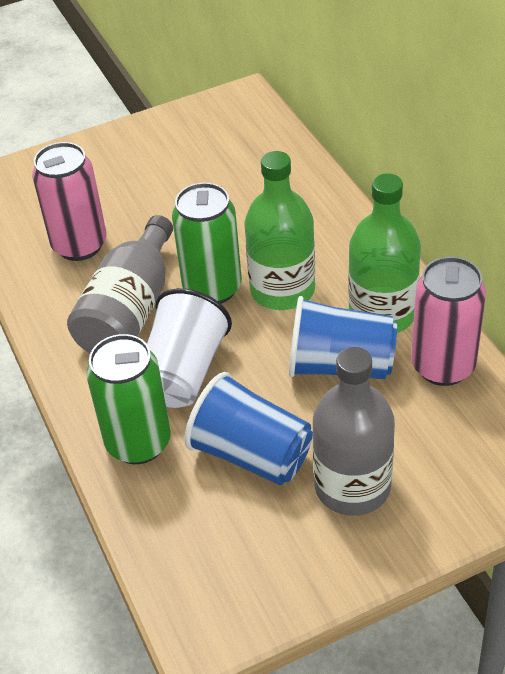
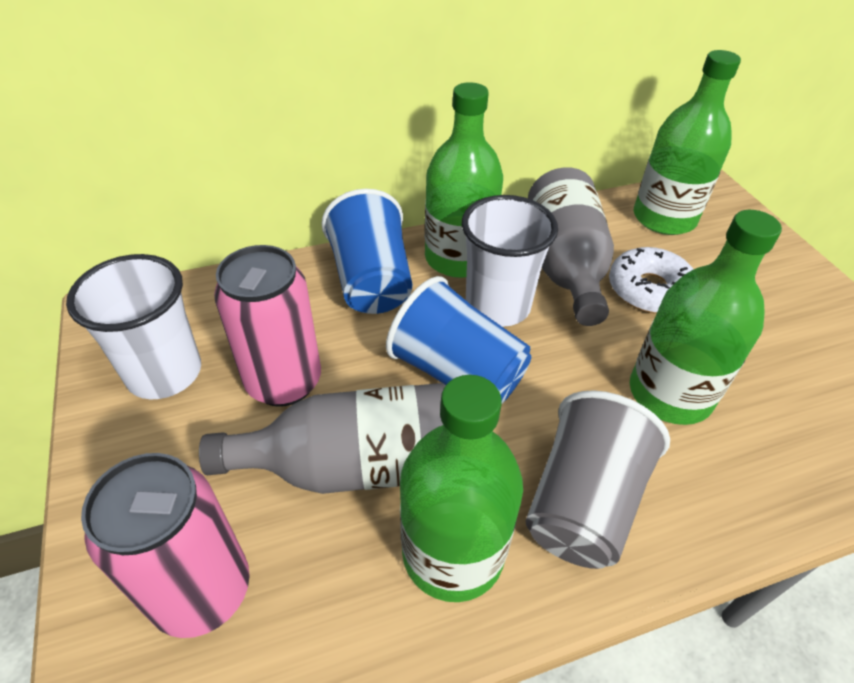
green bottle: [244,151,315,310] [348,173,421,333] = 2 -> [400,375,523,602] [425,82,503,278] [630,210,782,425] [634,50,741,235] = 4
green can: [86,334,171,464] [172,183,242,304] = 2 -> none = 0
grey cup: none = 0 -> [525,390,670,569] = 1
white cup: [147,288,232,408] = 1 -> [66,254,201,399] [462,195,558,327] = 2
white donut: none = 0 -> [609,247,694,313] = 1

